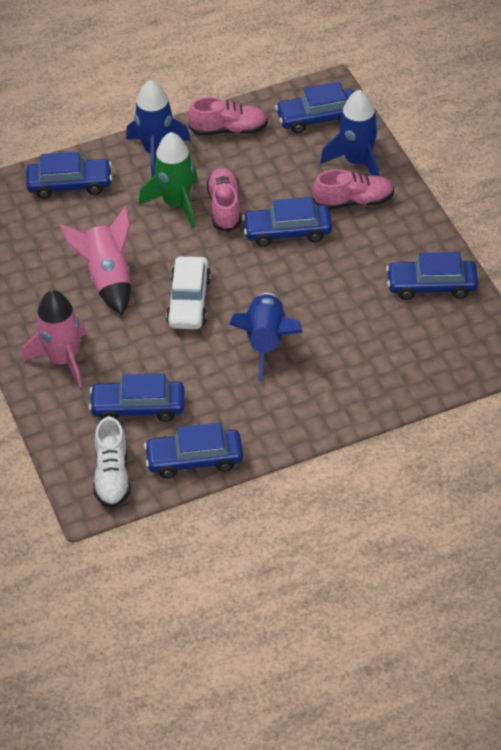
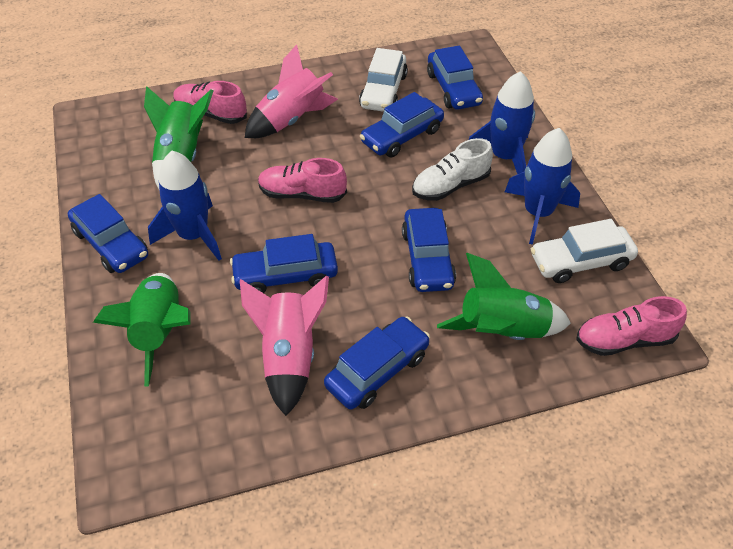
green rocket: [139,132,198,228] = 1 -> [93,273,190,386] [144,86,213,189] [437,253,571,340] = 3
white car: [166,256,211,329] = 1 -> [359,48,408,112] [531,219,638,283] = 2

